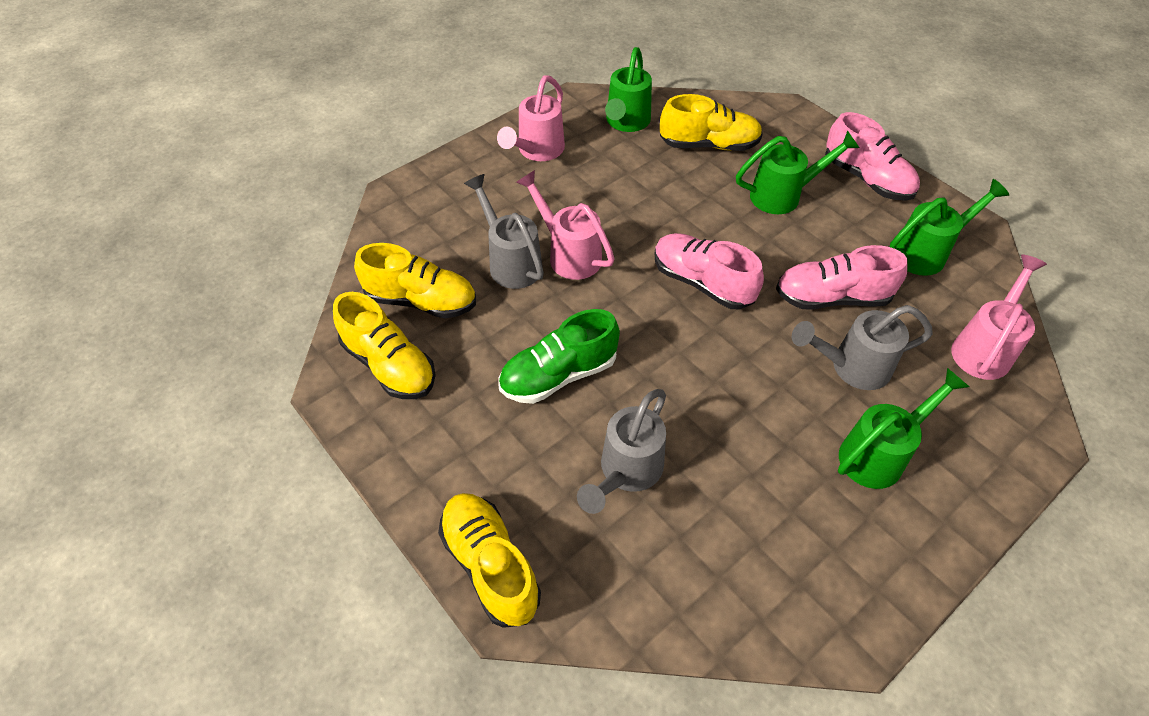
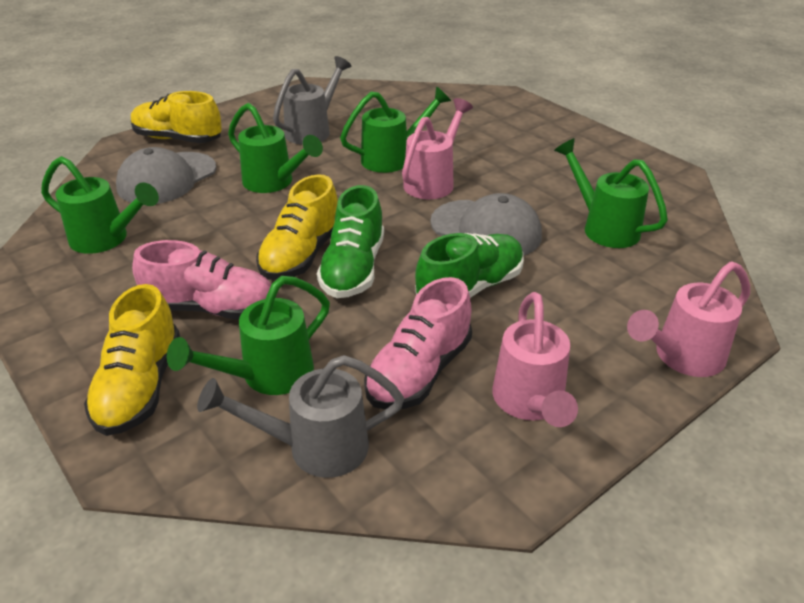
green shoe: [499,309,620,404] = 1 -> [317,185,384,298] [415,233,524,298] = 2
green watering can: [605,47,652,132] [736,130,860,214] [838,368,969,489] [890,179,1009,276] = 4 -> [41,156,159,254] [167,276,330,395] [228,103,323,193] [340,86,451,173] [554,138,668,248] = 5
grey cap: none = 0 -> [116,147,216,204] [430,193,542,256] = 2
grey watering can: [464,174,544,289] [577,389,666,514] [792,305,933,390] = 3 -> [197,355,404,478] [273,56,351,145] = 2
pink shoe: [655,233,764,309] [776,245,908,310] [825,112,920,201] = 3 -> [132,240,271,319] [364,277,472,410] = 2
yellow shoe: [333,292,436,399] [354,243,476,319] [438,493,541,628] [660,94,763,151] = 4 -> [84,284,180,436] [131,91,222,143] [256,175,338,280] = 3

